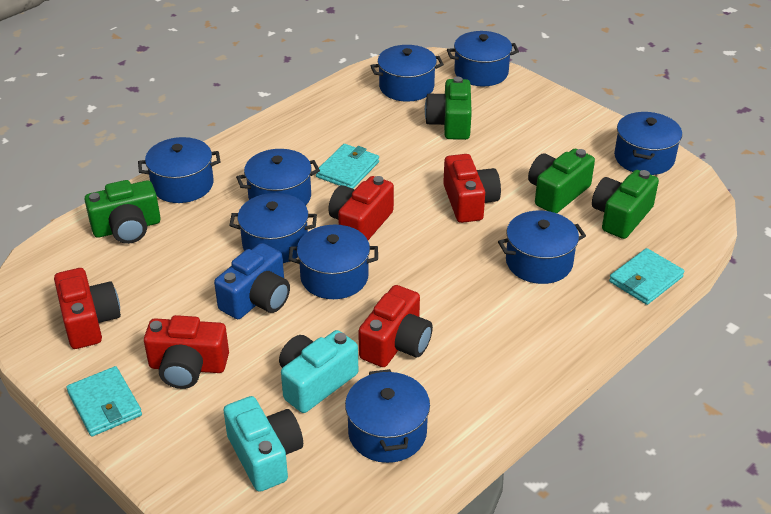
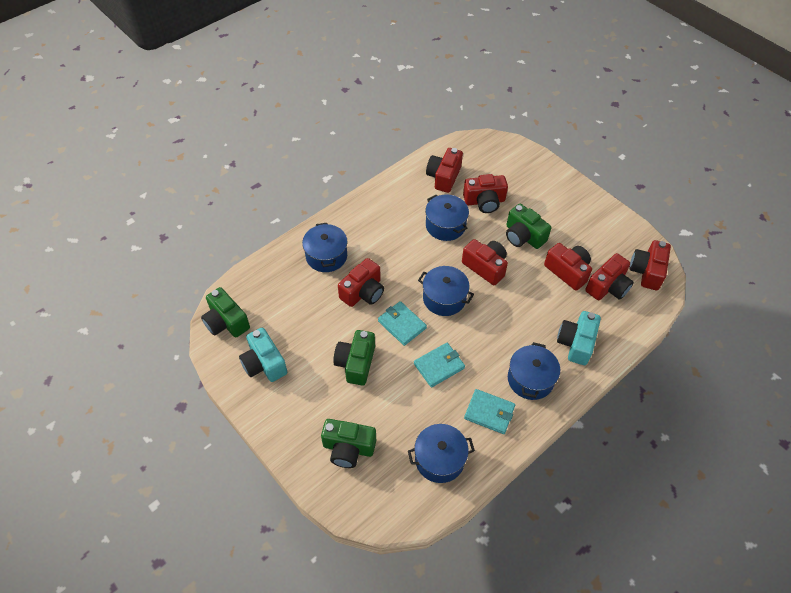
blue camera: [214,243,290,319] = 1 -> none = 0
blue pot: [138,137,221,203] [229,193,317,263] [236,149,320,205] [289,225,378,299] [345,369,430,463] [370,45,444,102] [447,31,519,86] [498,211,586,284] [614,112,682,175] = 9 -> [302,223,347,272] [408,424,475,483] [418,266,474,316] [425,194,469,241] [508,342,560,400] = 5
red camera: [54,268,121,349] [144,315,229,389] [328,176,394,240] [358,285,433,367] [443,154,501,223] = 5 -> [338,258,384,307] [426,148,463,193] [462,239,508,285] [463,174,508,213] [544,243,592,291] [585,253,634,300] [629,240,671,290] = 7

